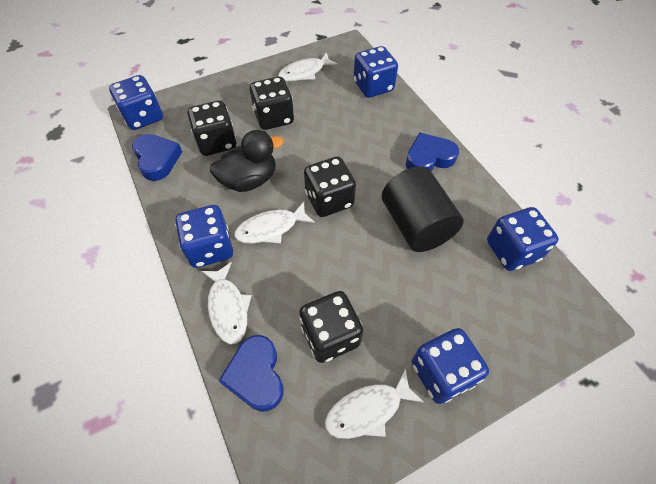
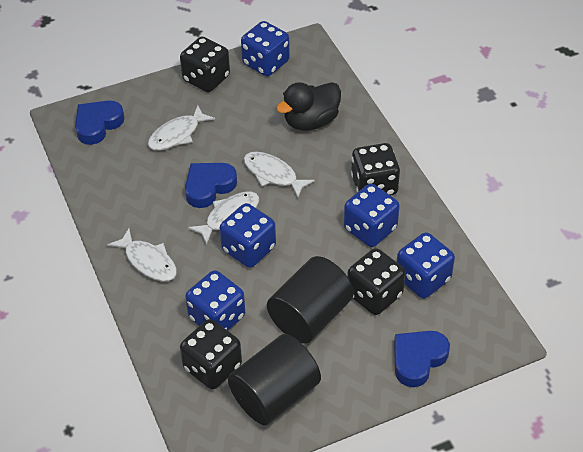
black cylinder: [382,166,464,252] = 1 -> [228,334,321,425] [267,256,354,344] = 2

